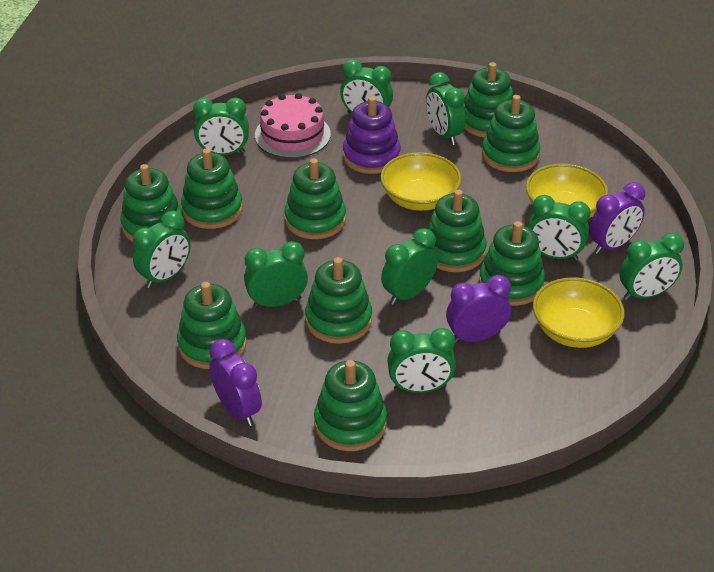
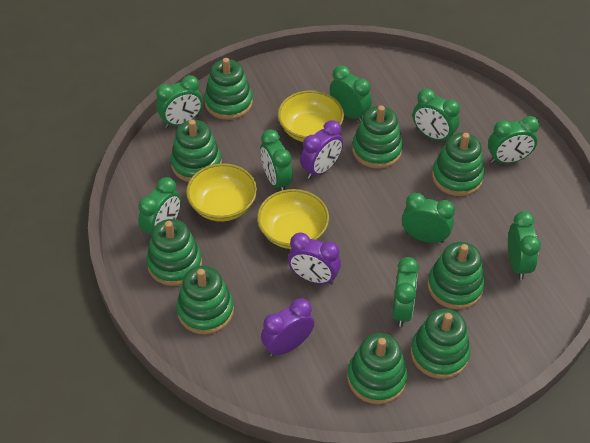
green stacking toy: [120,164,183,242] [177,282,247,369] [181,148,243,229] [284,158,346,239] [305,257,372,344] [314,360,387,451] [427,190,487,272] [463,62,513,137] [479,221,545,306] [482,95,541,172] = 10 -> [146,219,202,286] [170,119,222,182] [176,266,234,334] [204,58,253,120] [347,333,408,404] [352,105,403,169] [411,309,471,379] [428,242,485,310] [432,133,484,196] = 9
pink cake: [255,93,331,158] = 1 -> none = 0
purple stacking toy: [343,96,401,174] = 1 -> none = 0

